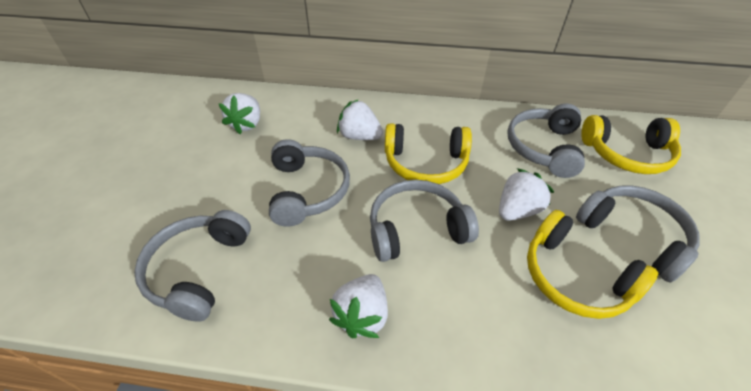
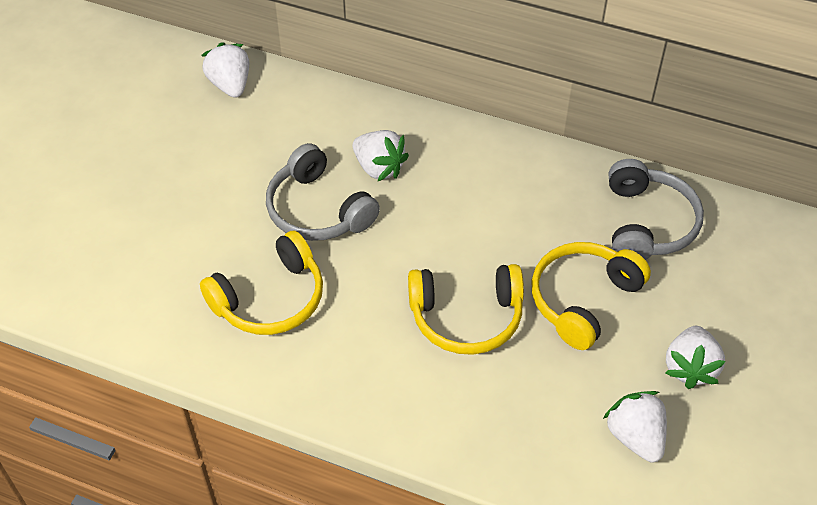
grey headphones: [134,210,251,321] [269,139,350,227] [370,180,479,262] [507,103,585,178] [576,185,700,283] = 5 -> [266,143,380,241] [609,159,704,260] = 2

